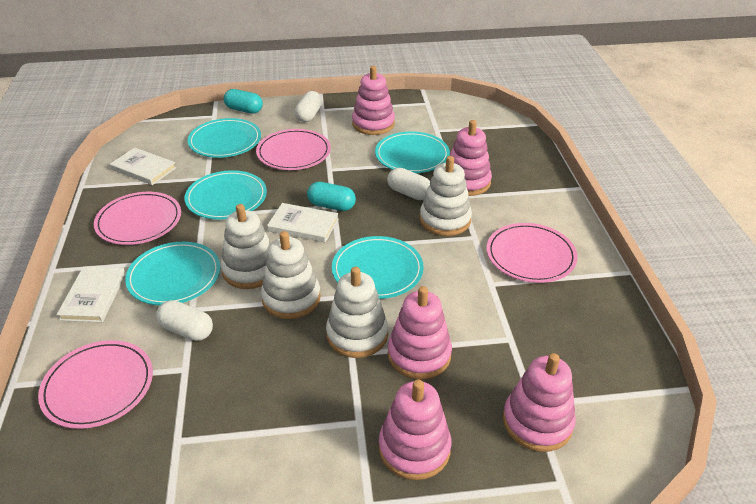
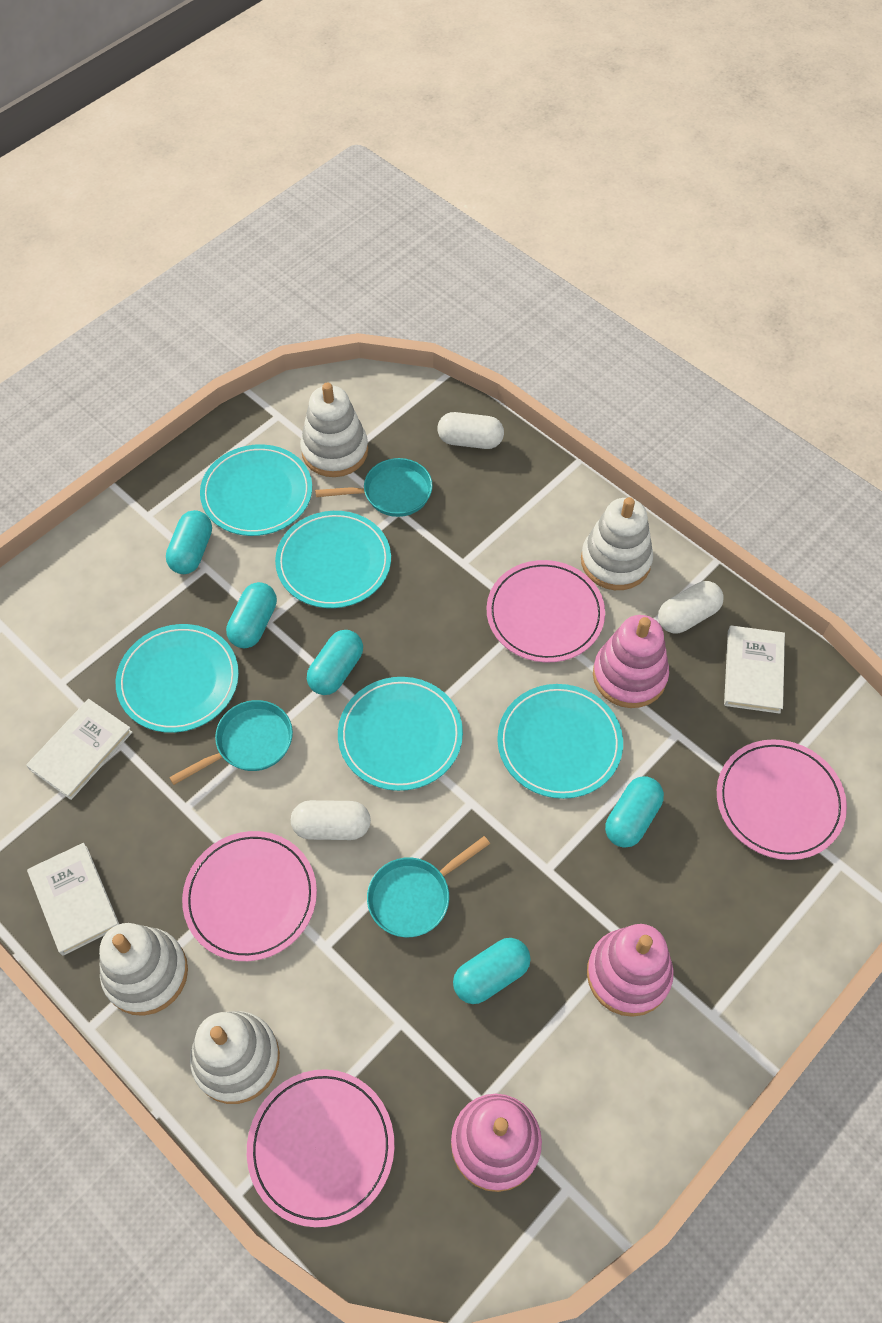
pink stacking toy: [352,66,395,135] [379,379,452,480] [388,286,452,379] [450,120,492,196] [503,353,576,452] = 5 -> [451,1094,542,1192] [587,924,674,1017] [593,615,669,708] = 3
turquoise capsule: [224,89,263,114] [307,182,356,211] = 2 -> [166,510,212,574] [226,582,277,648] [307,630,363,695] [453,938,531,1004] [605,776,664,848] = 5
turquoise pan: none = 0 -> [169,700,293,785] [315,458,433,517] [367,836,490,937] = 3

